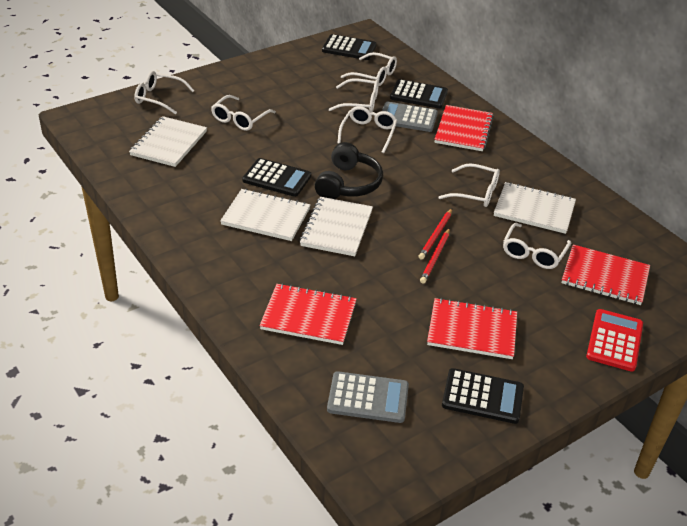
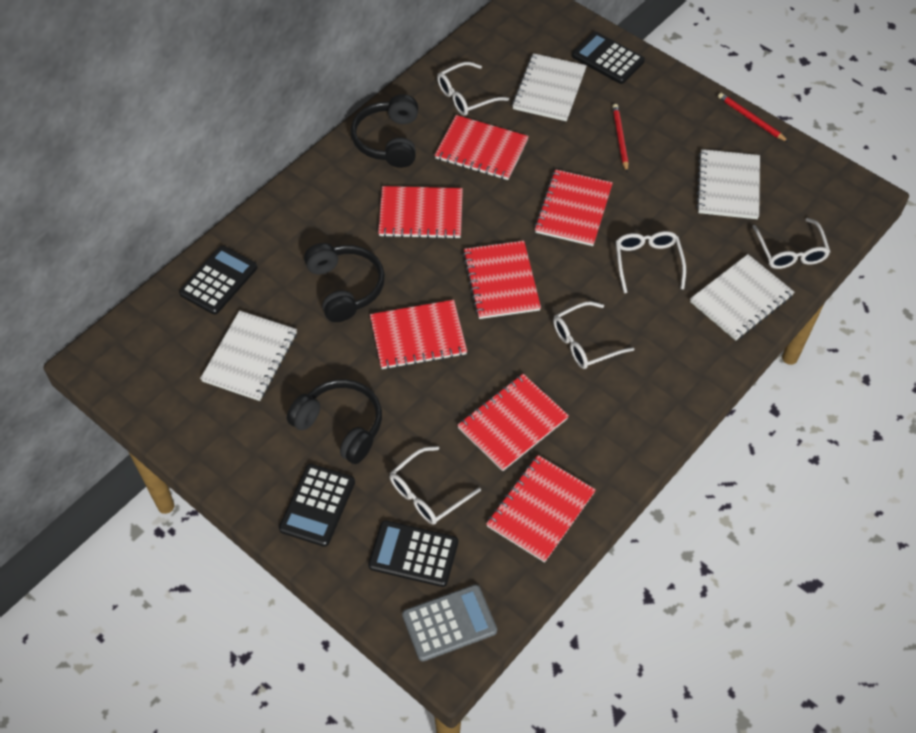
black headphones: [315,142,383,199] = 1 -> [287,379,382,464] [304,243,385,322] [351,94,418,168] = 3
grey calculator: [327,371,409,423] [382,102,438,132] = 2 -> [402,584,497,661] = 1
red calculator: [586,309,643,372] = 1 -> none = 0
red notebook: [260,283,357,345] [427,298,517,359] [434,105,494,151] [562,244,650,305] = 4 -> [370,300,467,369] [378,186,463,239] [435,115,529,180] [457,374,569,471] [463,241,541,319] [486,455,596,563] [534,169,613,246] = 7
white glasses: [134,71,195,115] [211,95,276,131] [329,78,379,112] [338,106,397,153] [341,52,397,86] [439,163,500,207] [503,223,571,269] = 7 -> [390,446,481,525] [437,62,509,116] [553,301,635,369] [616,231,686,293] [752,218,830,269] = 5

